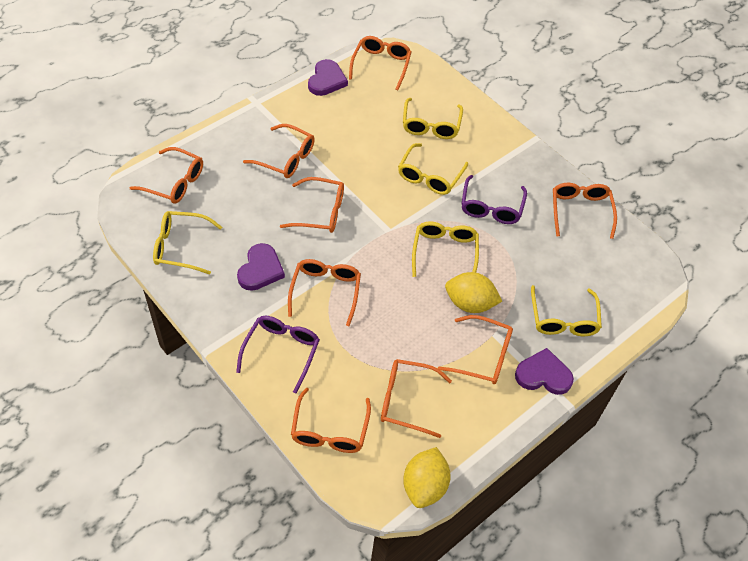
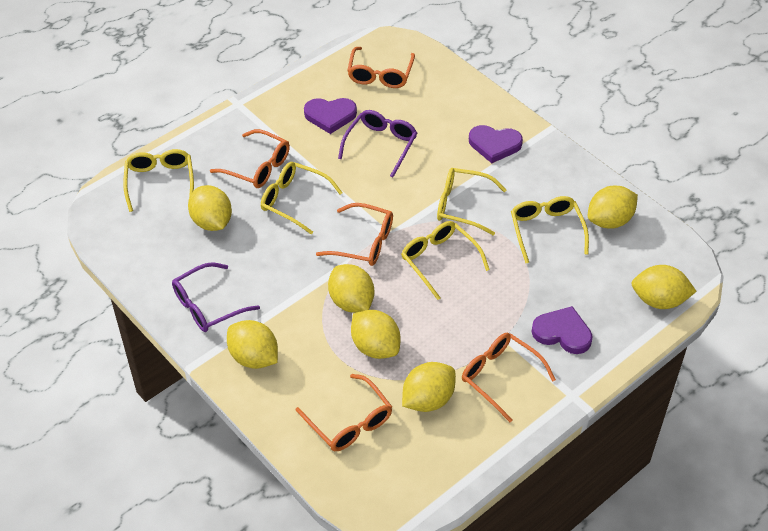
orange glasses: [130,147,203,204] [243,124,315,178] [280,177,344,233] [288,259,361,326] [291,388,371,453] [349,36,412,90] [381,359,452,438] [438,315,513,384] [553,183,617,239] = 9 -> [210,129,290,188] [296,374,392,451] [316,203,393,266] [347,47,415,88] [462,333,556,422] = 5
yellow lemon: [403,447,451,508] [445,272,502,313] = 2 -> [188,185,232,231] [227,320,278,369] [328,264,374,313] [351,310,400,359] [402,362,456,412] [588,186,638,229] [631,265,697,309] = 7

